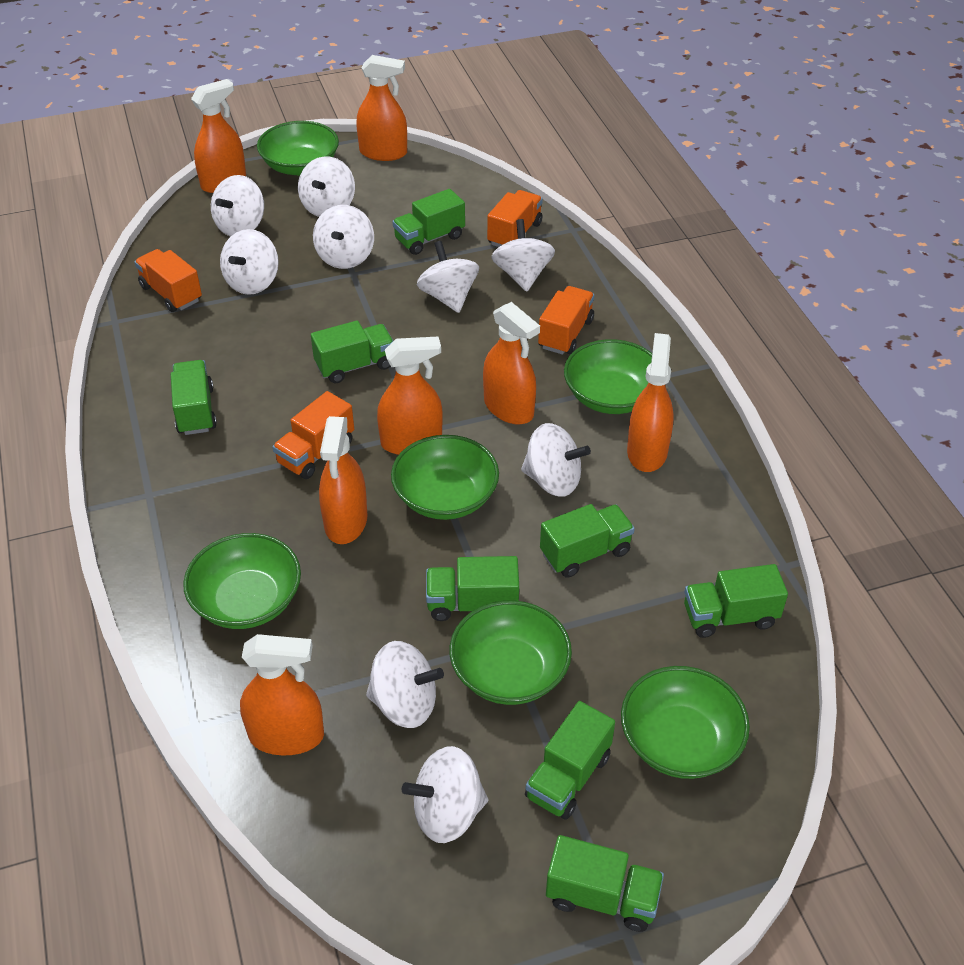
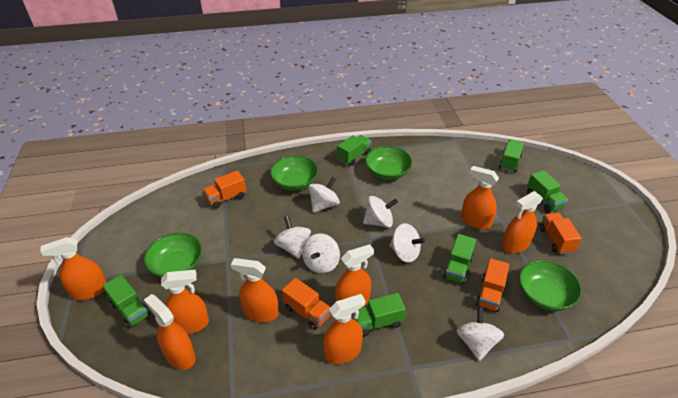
green bowl: [183,533,301,629] [257,121,339,175] [391,435,499,520] [450,600,572,705] [564,339,652,414] [621,666,750,779] = 6 -> [144,233,202,278] [270,156,318,191] [365,146,412,180] [519,260,582,311] = 4
green truck: [171,360,217,435] [311,320,393,383] [392,189,465,255] [426,556,519,621] [525,701,615,820] [540,504,635,578] [546,835,664,932] [684,564,788,638] = 8 -> [103,275,150,328] [337,135,372,166] [352,293,406,337] [443,234,476,284] [499,139,524,172] [527,170,568,213] = 6
orange spray bottle: [191,79,246,193] [240,634,324,755] [319,416,368,544] [356,55,407,161] [377,337,443,455] [483,302,540,424] [627,333,674,472] = 7 -> [40,237,107,300] [144,294,196,370] [161,270,209,334] [231,258,279,322] [323,294,366,364] [335,244,374,306] [461,166,499,229] [502,191,543,253] = 8
white spinning top: [211,175,264,236] [220,229,279,295] [298,156,355,217] [313,205,374,269] [366,641,444,728] [402,746,488,843] [417,241,479,313] [491,219,555,292] [521,423,591,497] = 9 -> [274,216,311,259] [302,233,340,273] [308,177,340,213] [363,196,398,228] [389,223,425,263] [456,307,504,361] = 6

